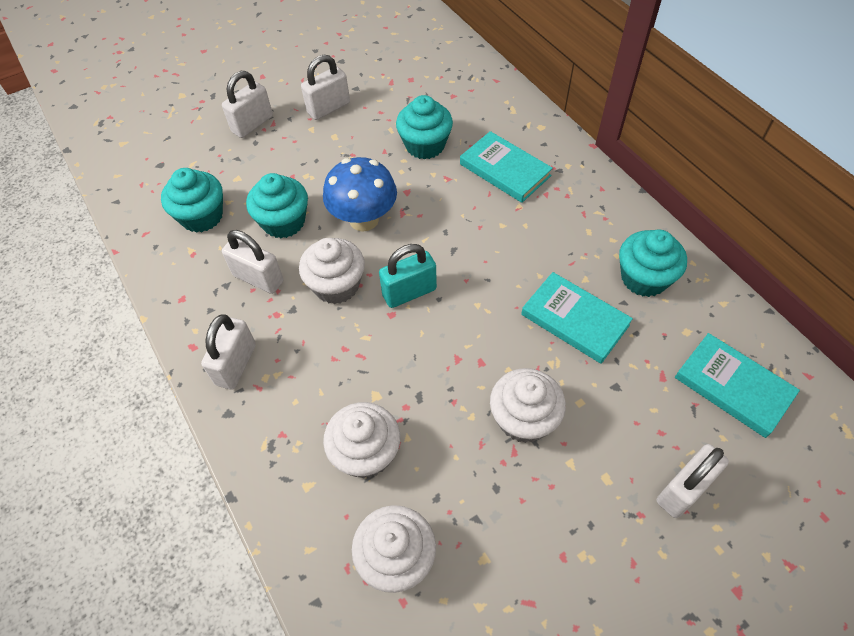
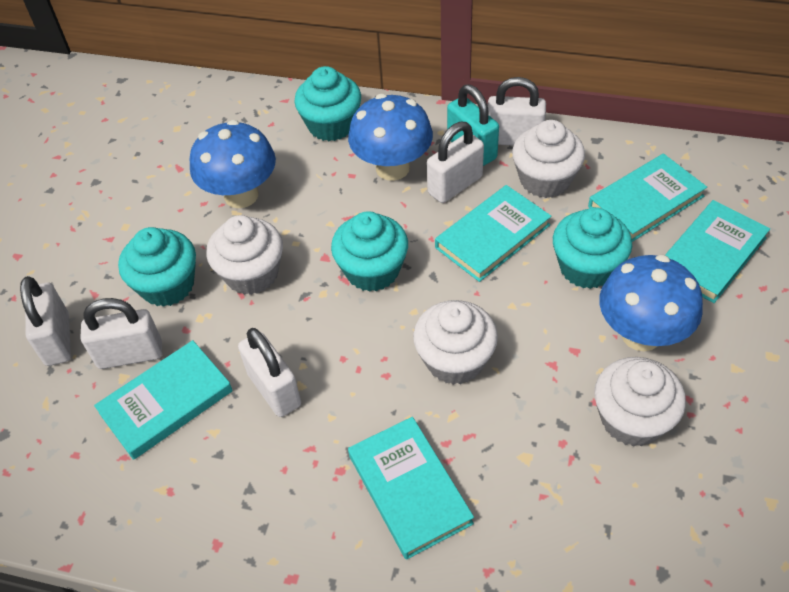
blue mushroom: [323,157,397,232] = 1 -> [189,120,276,208] [348,94,433,181] [599,255,703,351] = 3
turquoise book: [460,131,553,203] [521,272,633,364] [675,333,800,438] = 3 -> [94,340,233,460] [348,417,474,560] [435,185,551,282] [588,153,707,242] [665,200,770,303] = 5

